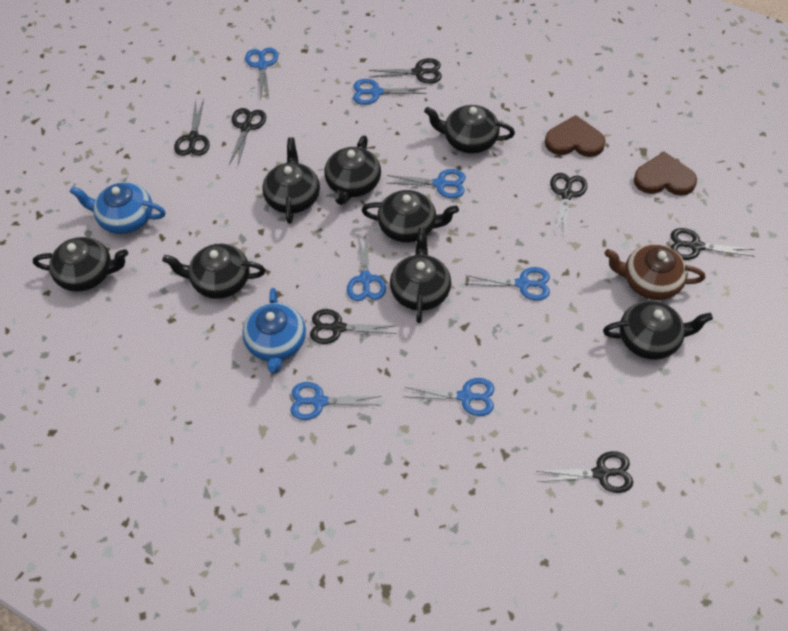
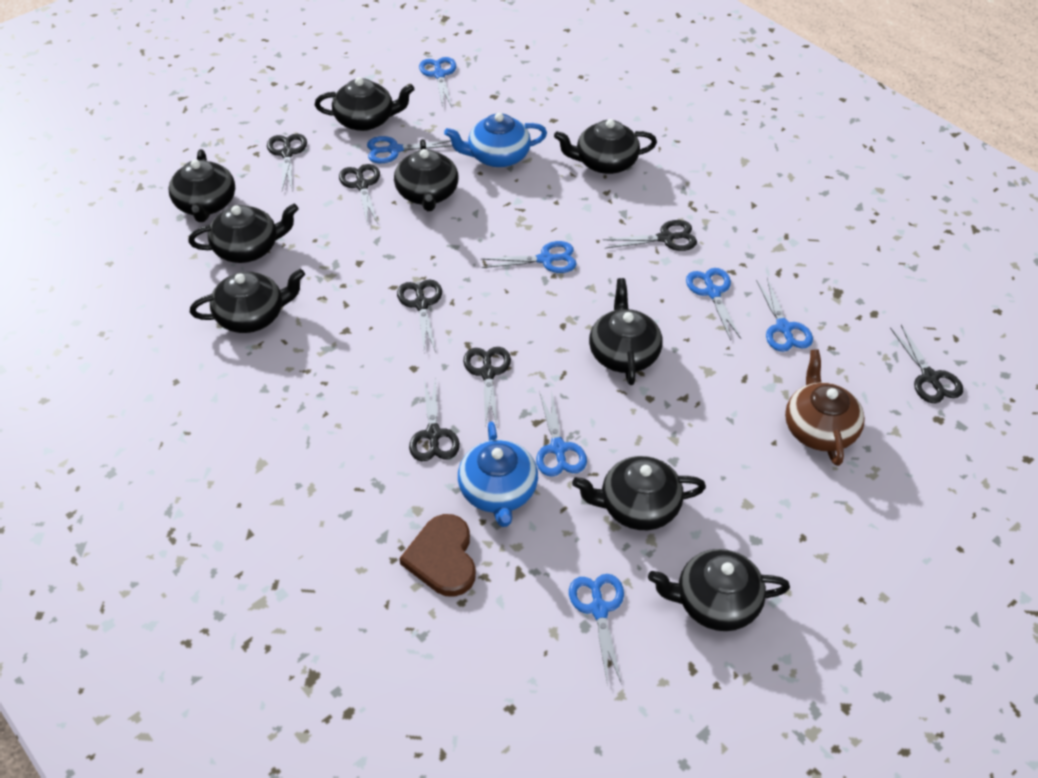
black teapot: [33,237,128,292] [162,244,265,299] [262,137,320,224] [324,135,381,205] [361,190,459,242] [390,228,451,323] [424,105,515,154] [603,300,713,360] = 8 -> [168,149,235,222] [188,204,299,263] [190,269,305,333] [315,77,415,131] [394,139,459,211] [554,119,657,174] [572,456,706,530] [589,278,663,385] [648,549,790,631] = 9
brown heart: [545,115,606,157] [634,152,697,196] = 2 -> [399,514,476,597] = 1

